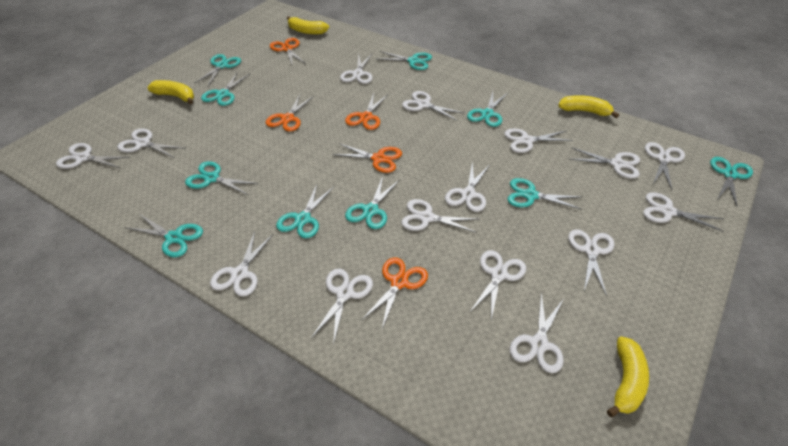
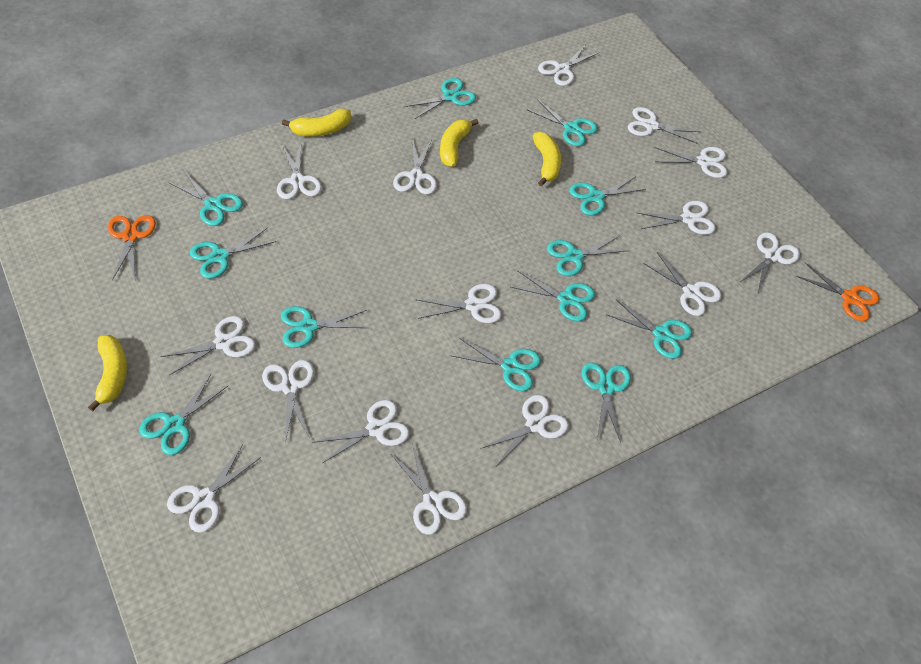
orange scissors: [266,95,314,131] [270,38,306,65] [332,143,402,173] [345,93,388,130] [362,258,428,329] = 5 -> [108,215,156,280] [796,263,879,321] = 2
turquoise scissors: [127,214,203,257] [185,161,258,195] [194,54,241,86] [201,73,250,106] [276,184,334,238] [345,176,399,229] [379,51,432,70] [467,91,508,127] [508,178,582,210] [710,157,753,206] = 10 -> [139,374,229,455] [168,171,243,226] [190,227,277,279] [281,306,368,348] [405,78,476,119] [452,337,541,391] [511,270,595,321] [526,99,598,146] [547,236,629,276] [569,176,646,215] [582,362,631,443] [606,299,692,359] = 12

